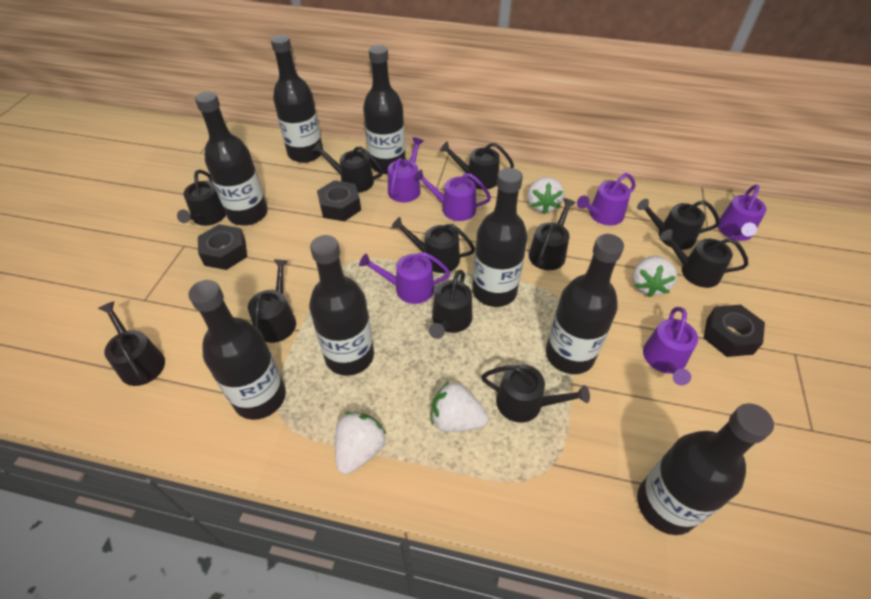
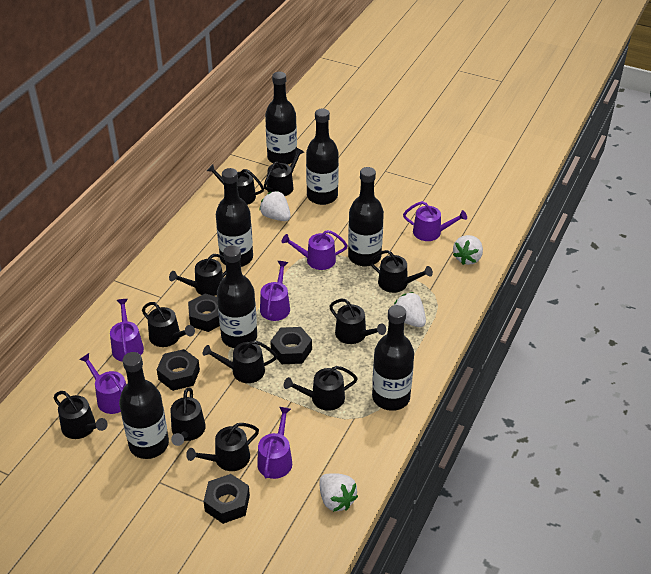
black bottle: [188,280,286,420] [195,91,268,225] [271,35,323,163] [309,235,374,376] [363,45,406,174] [472,168,528,307] [546,234,624,374] [637,403,774,535] = 8 -> [119,352,169,459] [216,168,253,267] [217,245,257,348] [265,72,297,165] [306,109,339,205] [348,167,384,266] [372,305,414,411] = 7
black nut: [198,224,247,270] [317,180,361,221] [704,305,765,357] = 3 -> [157,349,200,391] [188,293,220,332] [203,474,250,524] [270,327,312,364] = 4

